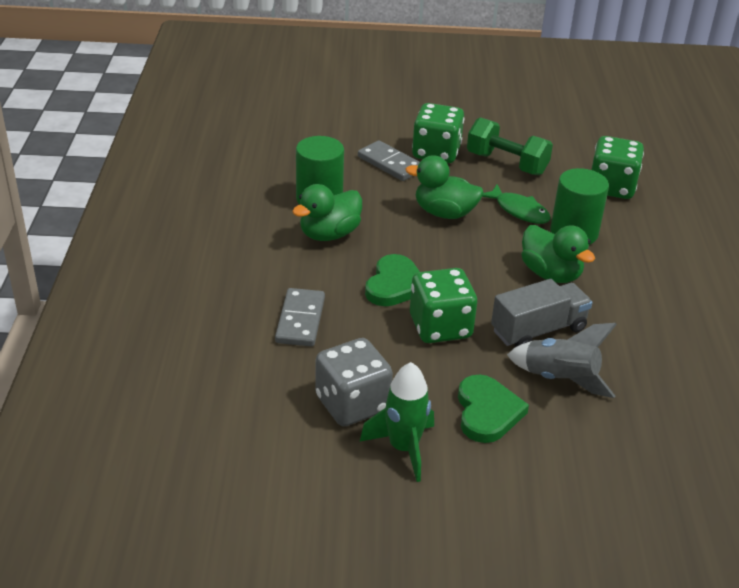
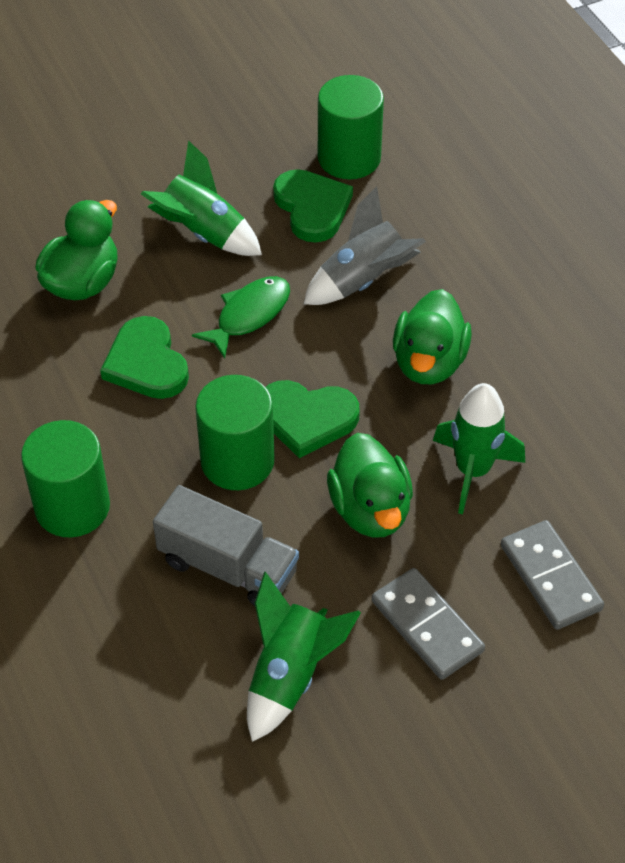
green cylinder: [296,136,344,205] [550,168,609,245] = 2 -> [21,420,110,538] [195,375,275,490] [318,75,384,179] = 3
green dice: [410,268,477,343] [412,103,464,163] [591,136,644,199] = 3 -> none = 0
green dumbbell: [467,117,553,175] = 1 -> none = 0
green heart: [365,254,420,306] [458,374,529,443] = 2 -> [100,316,189,399] [265,380,360,458] [273,169,353,243] = 3
green rocket: [360,362,434,482] = 1 -> [141,140,262,256] [247,572,361,742] [433,383,525,514] = 3
grey dice: [315,338,393,426] = 1 -> none = 0

